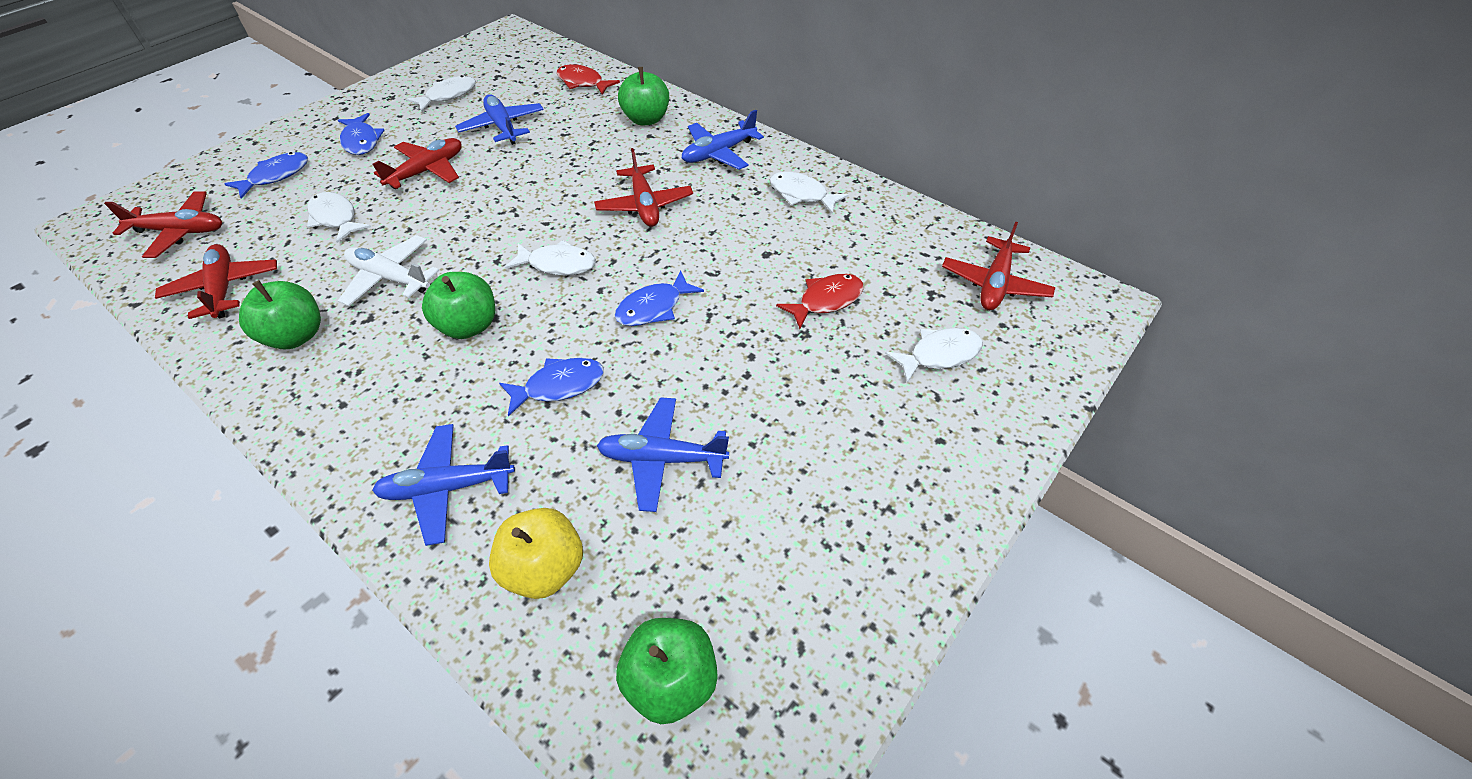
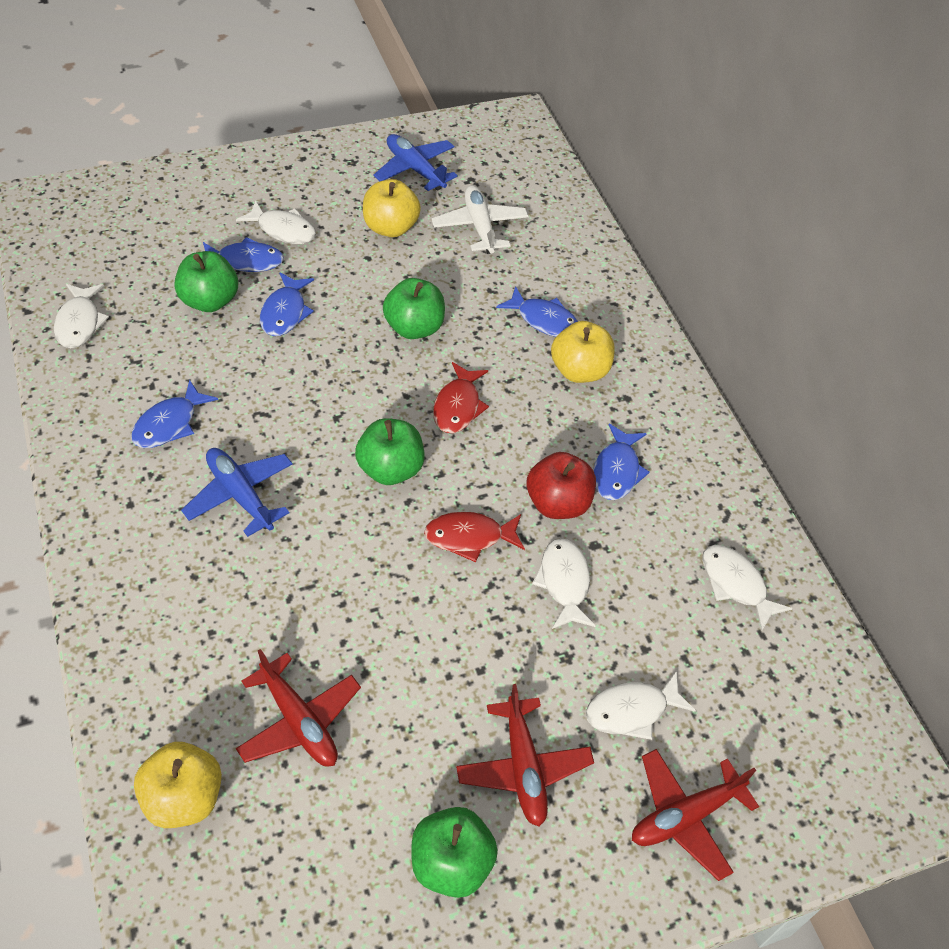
blue fish: [224,152,308,199] [338,113,384,155] [499,358,604,416] [615,270,704,326] = 4 -> [131,380,218,448] [203,237,284,272] [260,272,314,336] [496,286,578,337] [593,424,650,500] = 5
blue plane: [372,424,515,546] [455,94,544,145] [597,397,729,512] [682,110,764,170] = 4 -> [181,448,293,537] [373,134,458,191] = 2
red apple: none = 0 -> [527,452,596,519] = 1
red plane: [104,191,222,258] [155,244,277,319] [373,138,462,189] [594,148,693,227] [942,222,1055,310] = 5 -> [236,649,361,766] [456,684,594,827] [632,749,759,881] = 3
yellow apple: [489,508,583,599] = 1 -> [134,742,222,828] [363,179,421,237] [551,321,615,383] = 3

